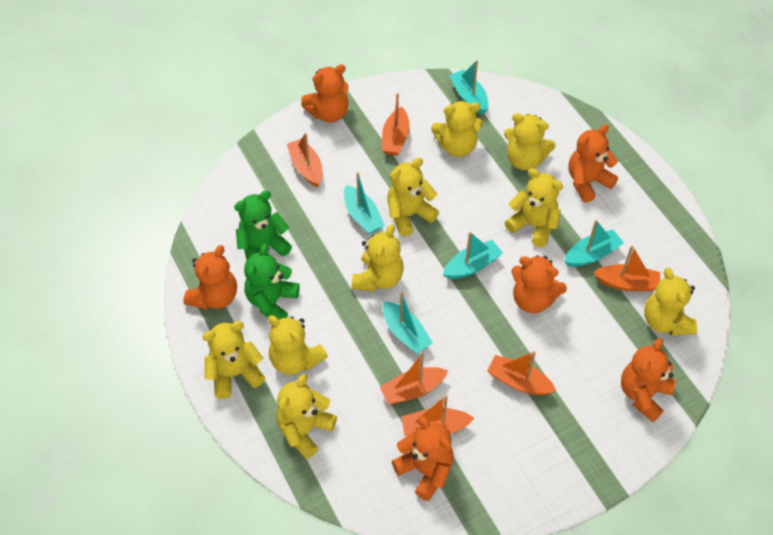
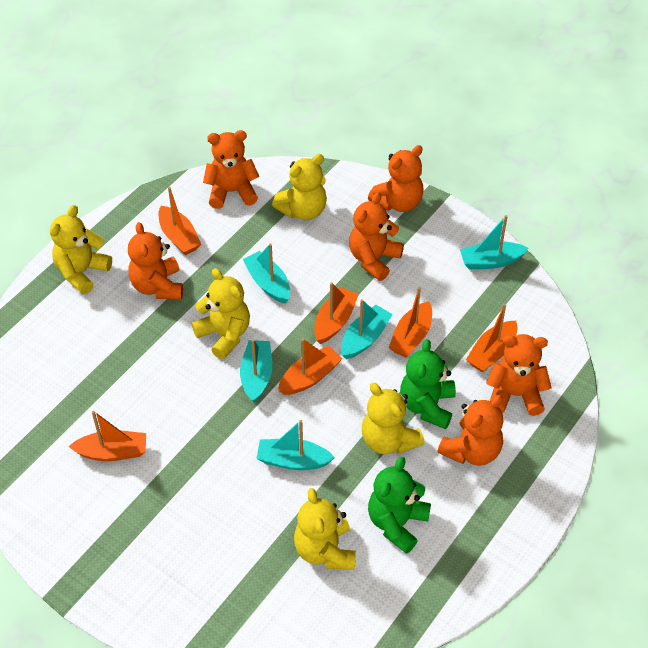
yellow teddy bear: [202,321,265,399] [268,315,328,375] [276,374,337,459] [352,225,404,292] [387,158,439,236] [431,101,483,157] [504,113,556,170] [504,168,563,247] [644,268,697,336] = 9 -> [50,205,112,294] [192,268,250,359] [272,154,327,220] [294,488,356,570] [362,383,425,454] = 5

